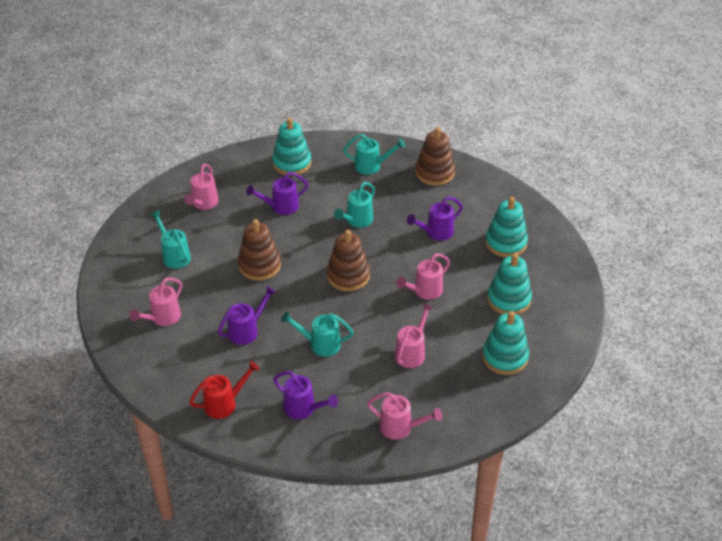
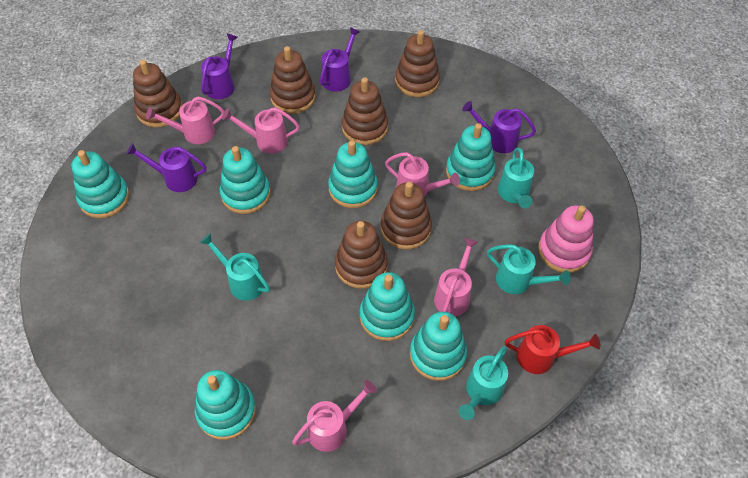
brown stacking toy: [238,219,281,281] [327,230,370,291] [416,127,455,186] = 3 -> [133,60,182,127] [270,46,316,114] [335,221,388,289] [342,77,388,145] [381,182,432,250] [395,30,440,97] = 6
pink stacking toy: none = 0 -> [538,205,594,273] = 1
turquoise stacking toy: [272,118,311,176] [482,311,529,375] [485,197,528,257] [487,253,532,315] = 4 -> [71,150,130,218] [195,370,256,440] [220,146,271,214] [328,140,378,208] [360,272,415,341] [410,312,467,381] [446,123,495,191] = 7

